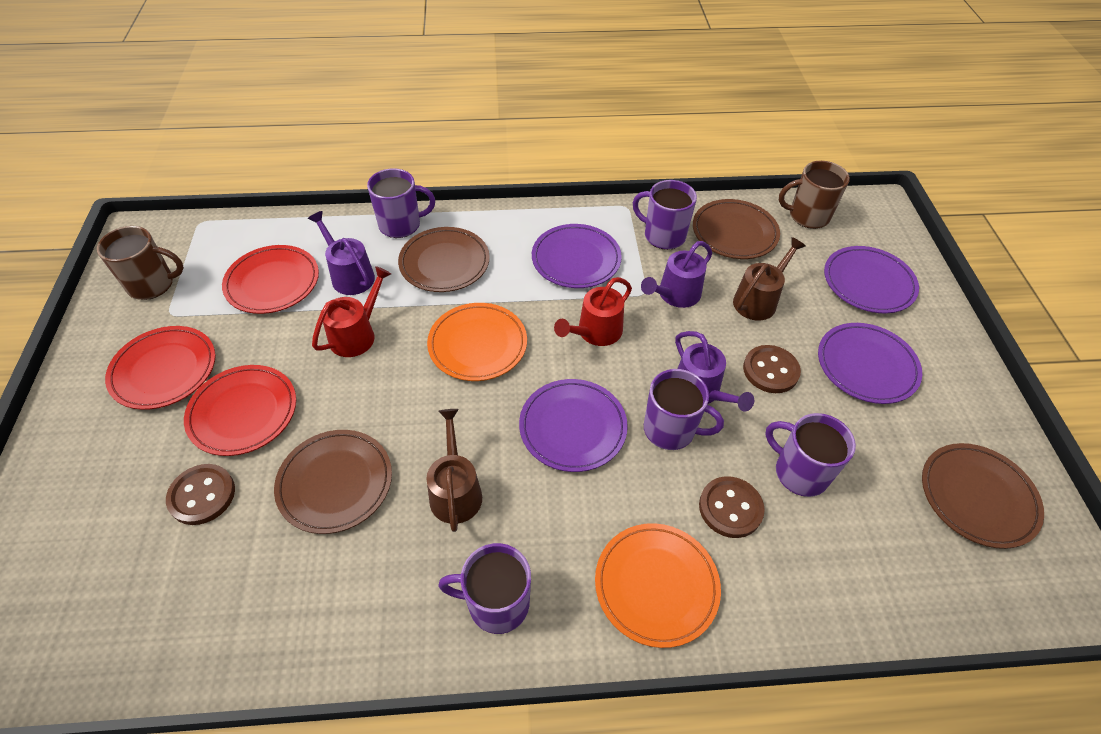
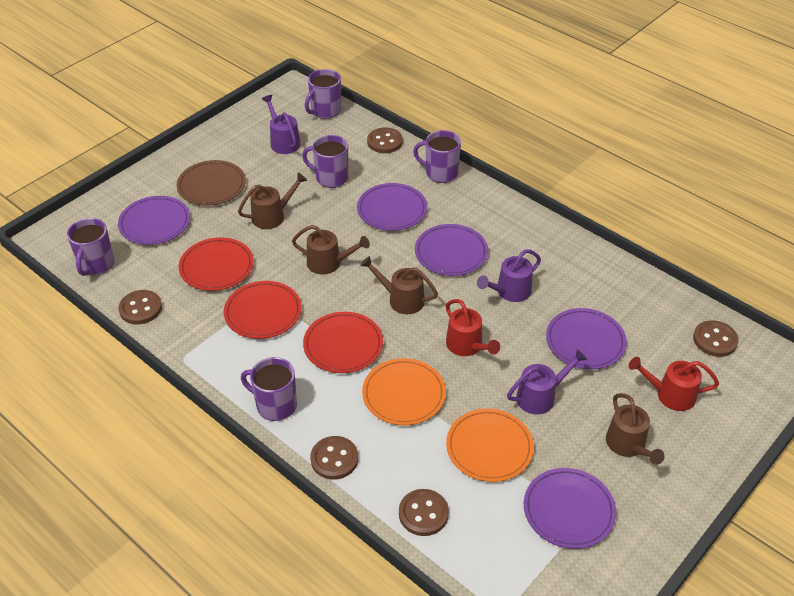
brown button: [166,464,235,525] [699,476,765,538] [743,345,801,393] = 3 -> [118,290,162,324] [310,436,358,480] [367,127,403,153] [399,489,449,536] [693,320,739,357] = 5
brown mug: [97,226,184,300] [779,161,850,229] = 2 -> none = 0
brown plate: [274,430,392,534] [398,227,490,292] [693,199,780,259] [922,443,1044,549] = 4 -> [177,160,246,206] = 1
brown watering can: [426,409,482,532] [733,237,806,321] = 2 -> [238,173,307,229] [292,225,370,275] [360,256,438,314] [606,393,665,465] = 4
purple plate: [519,379,628,472] [532,224,622,288] [818,323,922,404] [824,246,919,313] = 4 -> [118,196,190,245] [357,183,427,231] [415,224,488,276] [524,468,616,549] [546,308,627,369] = 5

